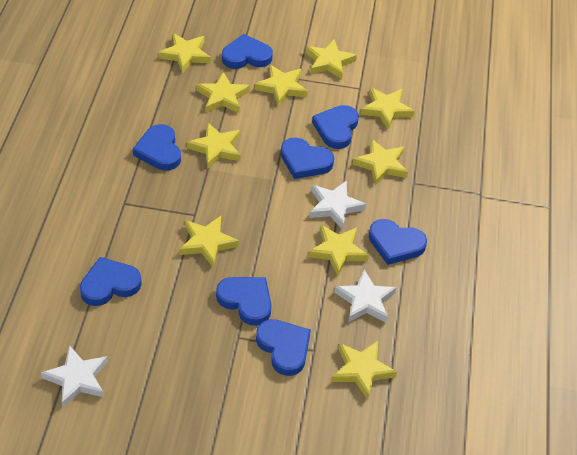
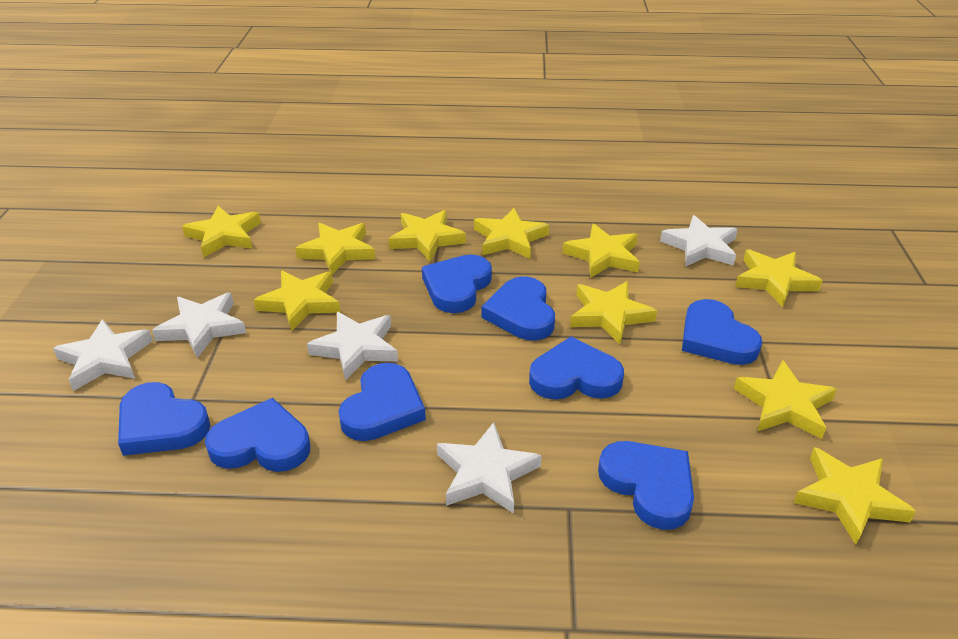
white star: [41,345,108,407] [309,180,366,230] [334,269,397,323] = 3 -> [53,319,153,391] [152,292,246,358] [307,312,398,381] [437,422,542,514] [660,215,738,267] = 5

